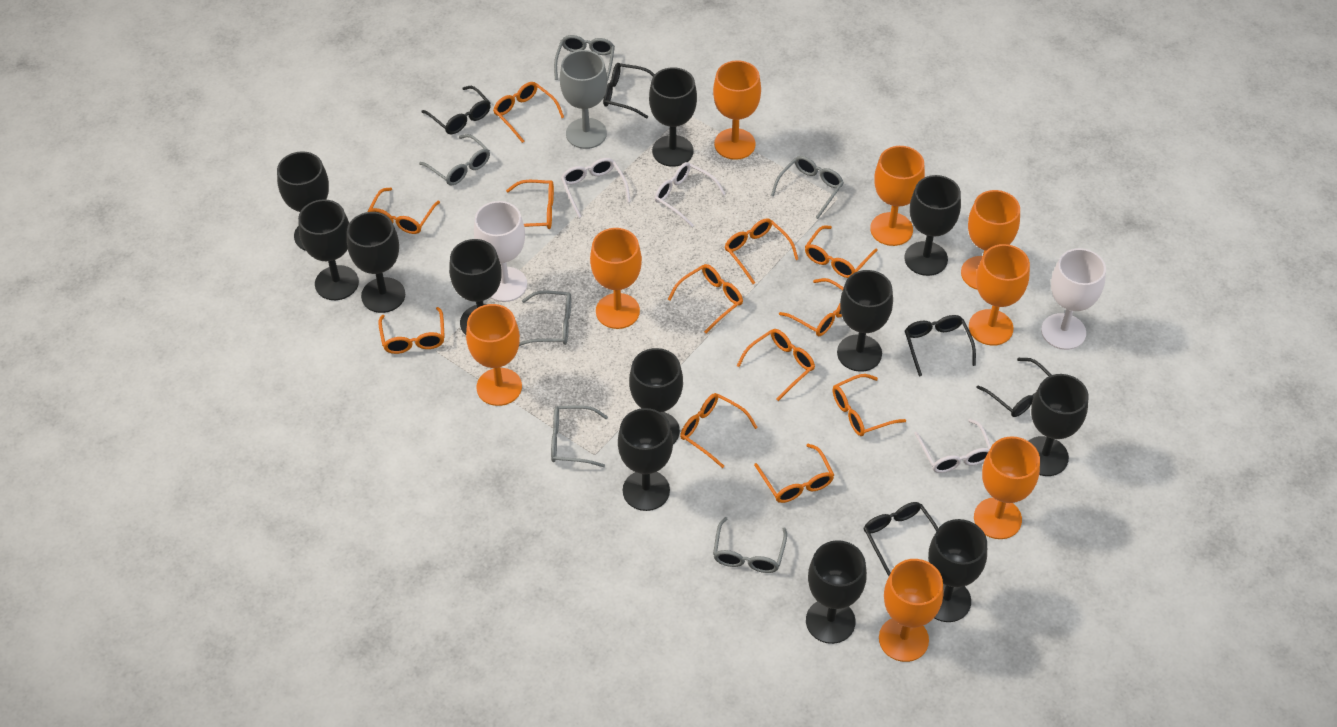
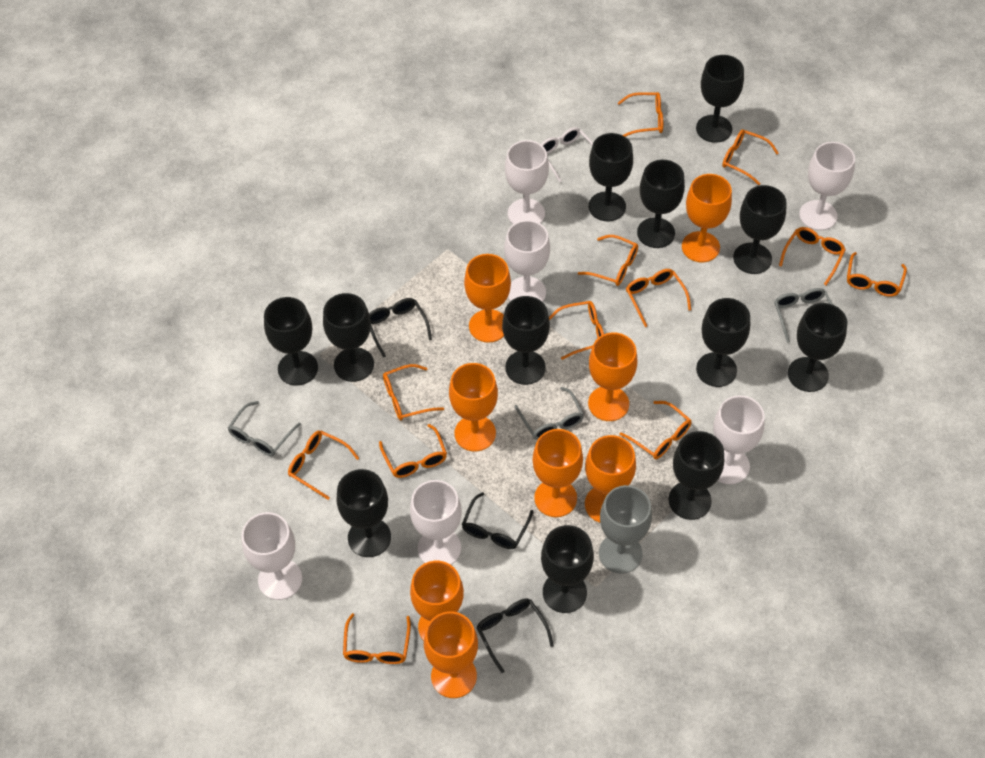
black glasses: [422,86,491,134] [603,63,655,118] [864,502,938,576] [905,315,976,376] [976,358,1051,417] = 5 -> [369,298,432,358] [462,492,533,549] [476,598,554,673] = 3
grey glasses: [419,134,490,185] [519,290,571,346] [551,405,608,467] [554,35,615,82] [713,517,787,573] [771,156,844,219] = 6 -> [228,401,301,456] [515,387,584,440] [774,288,833,343] = 3
white glasses: [561,158,630,217] [655,162,725,227] [914,419,991,473] = 3 -> [541,127,593,182] = 1
white goblet: [474,201,527,302] [1041,248,1106,350] = 2 -> [242,512,302,600] [410,480,462,565] [504,220,550,302] [505,140,549,224] [713,395,764,484] [799,142,855,230] = 6

